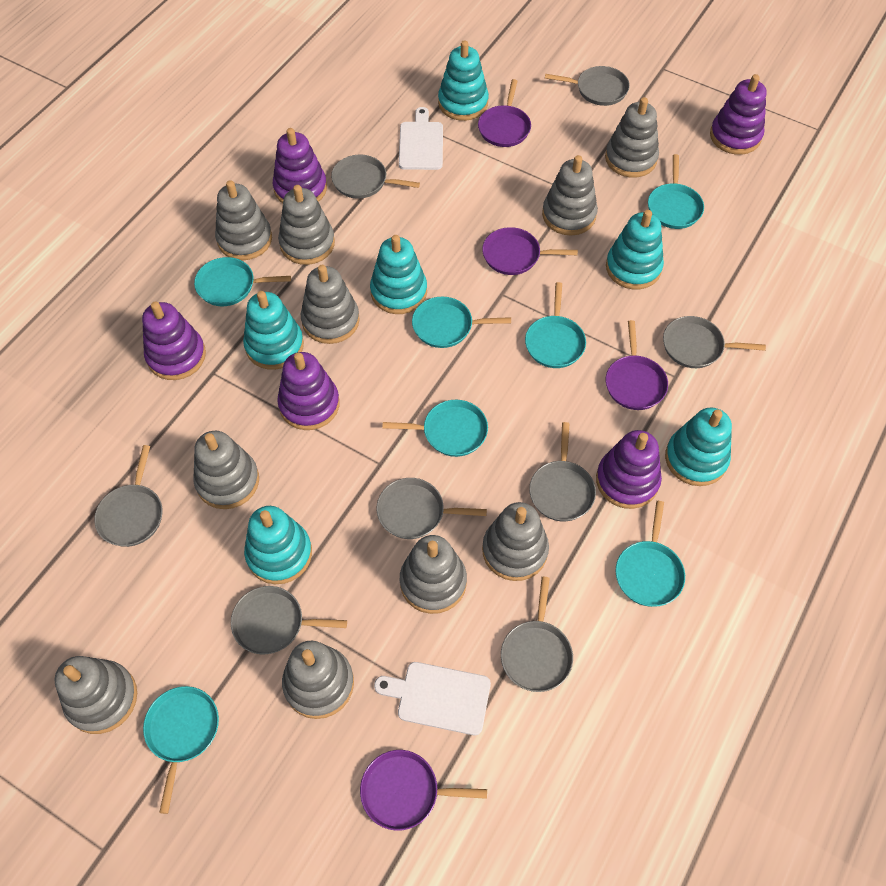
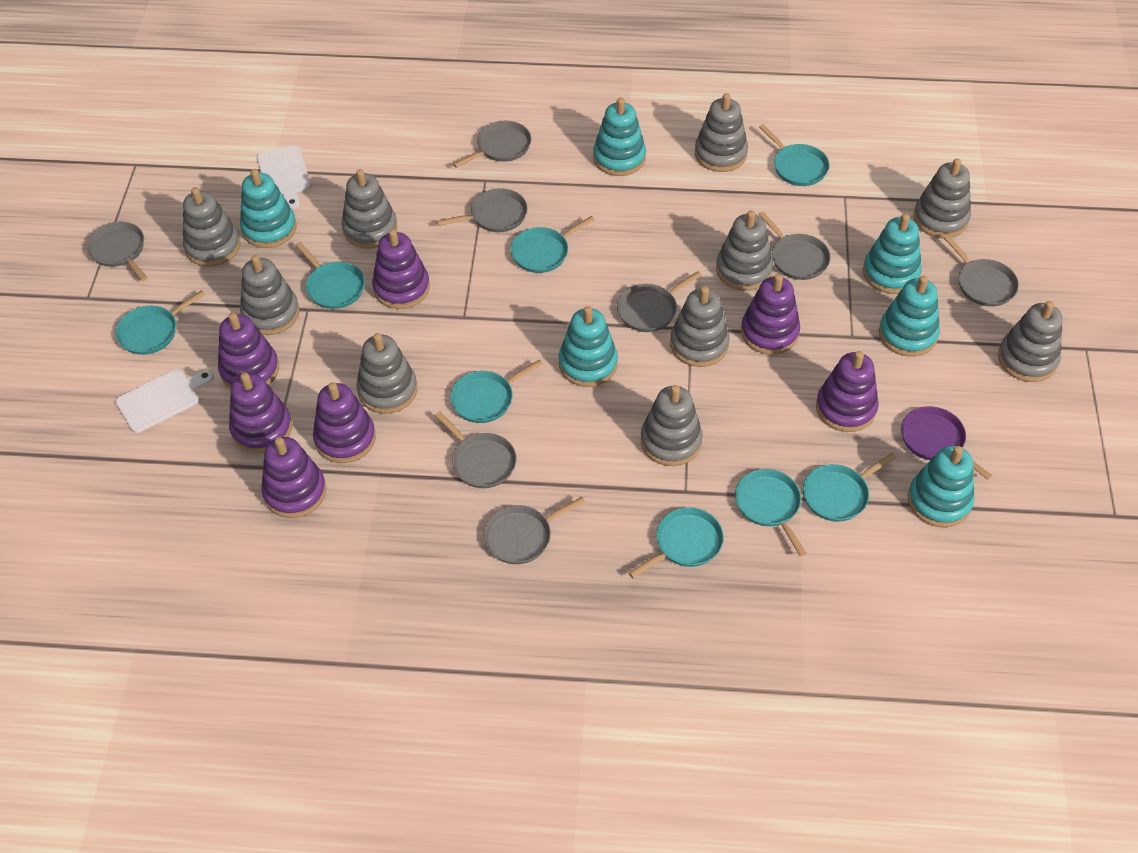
purple pan: [360,750,487,831] [478,79,531,147] [482,227,578,275] [606,320,668,410] = 4 -> [901,406,992,480] = 1
purple stacking toy: [142,301,206,380] [273,128,327,203] [277,352,340,430] [596,430,662,509] [710,74,767,155] = 5 -> [218,313,279,389] [229,373,292,453] [261,437,326,518] [313,382,376,463] [372,229,430,309] [741,274,800,355] [816,351,879,432] = 7
turquoise pan: [143,686,219,814] [194,257,291,306] [383,400,488,457] [412,297,511,348] [525,282,586,368] [616,501,685,607] [648,154,704,229] = 7 -> [115,290,206,355] [295,242,365,309] [450,359,543,423] [511,216,595,273] [629,507,724,578] [735,469,807,557] [759,124,830,186] [803,453,897,522] = 8

